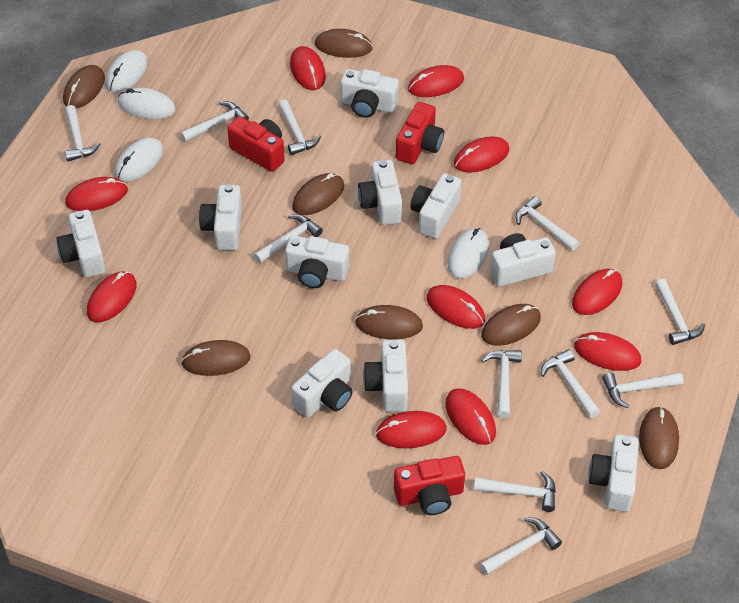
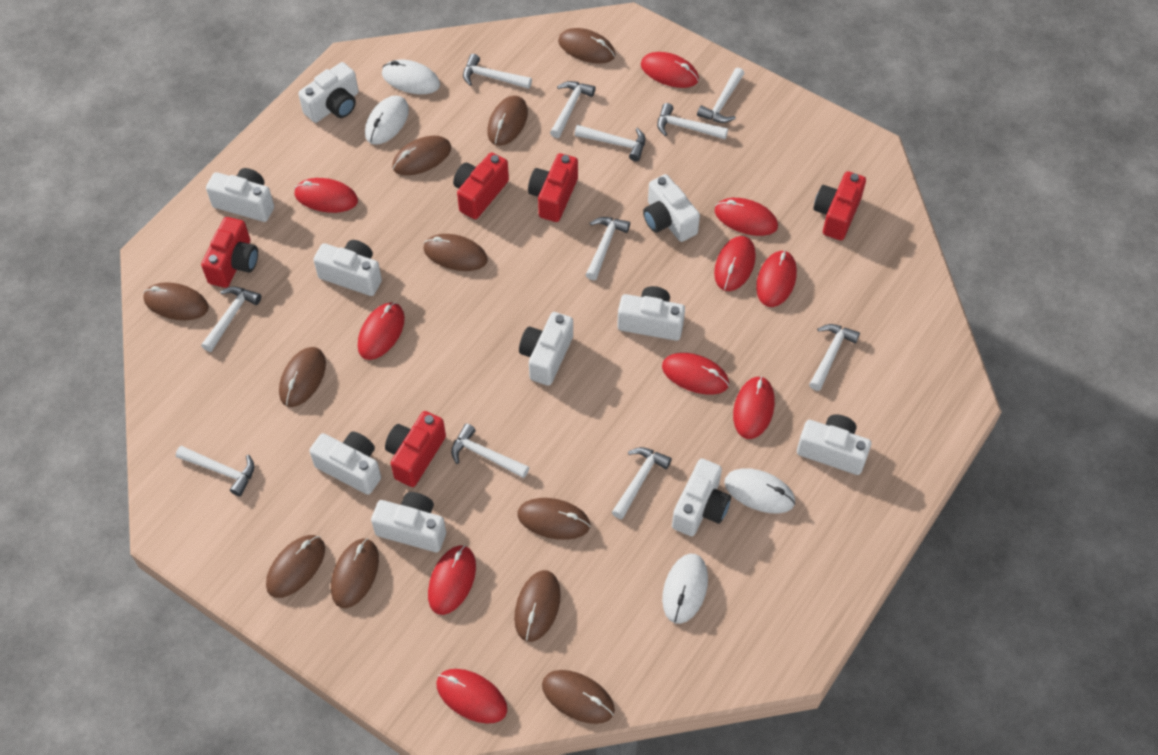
brown mouse: [63,65,105,108] [181,340,251,376] [292,173,344,215] [315,29,373,58] [355,305,423,340] [481,304,541,346] [639,406,679,469] = 7 -> [143,282,209,320] [266,535,325,598] [279,347,326,407] [331,538,379,608] [392,136,451,175] [423,234,488,271] [487,96,528,146] [514,570,561,642] [517,498,590,540] [542,670,615,724] [558,28,615,64] = 11
red camera: [227,116,285,172] [394,456,465,515] [396,102,444,164] = 3 -> [201,217,258,288] [385,411,446,487] [453,152,509,219] [528,153,578,222] [813,171,866,240] = 5

